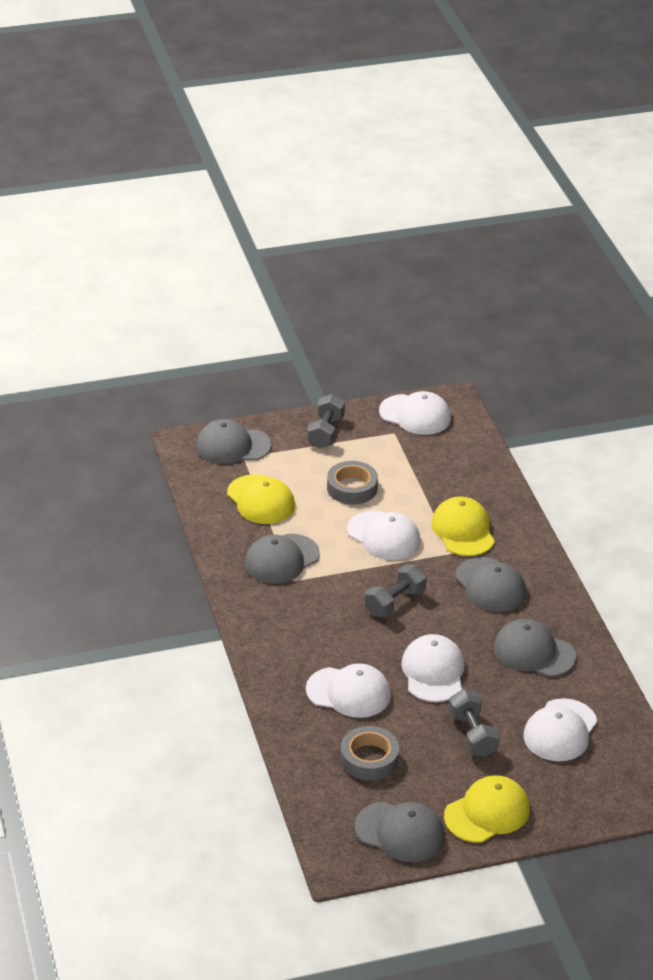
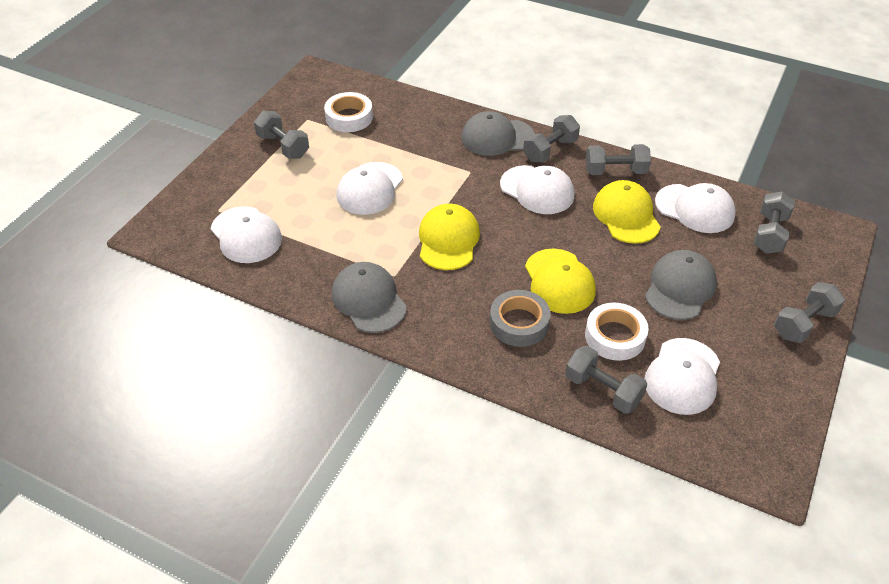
grey cap: [196,419,271,464] [245,534,320,584] [355,802,445,862] [455,557,526,612] [494,619,576,677] = 5 -> [332,262,407,333] [461,111,535,156] [645,250,717,320] = 3
grey dumbbell: [307,394,345,449] [365,564,427,617] [449,689,500,757] = 3 -> [254,111,309,158] [523,115,580,162] [565,346,647,414] [586,144,651,175] [753,191,795,254] [774,282,845,343] = 6
grey tape: [327,461,378,505] [340,726,399,781] = 2 -> [490,290,551,347] = 1
white tape: none = 0 -> [324,92,373,132] [585,303,649,361] = 2

